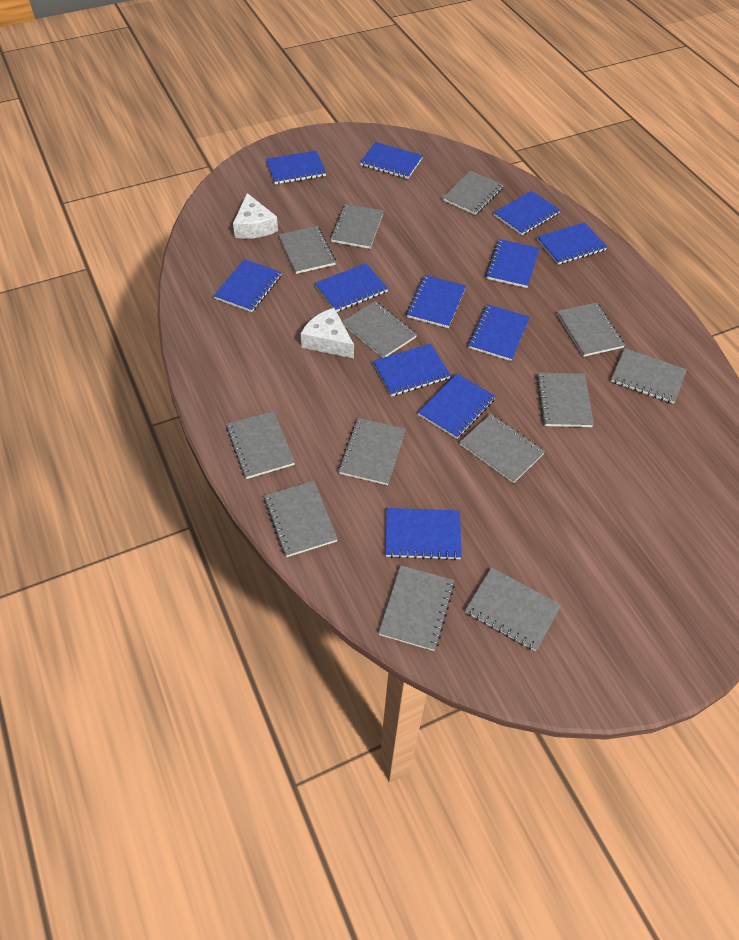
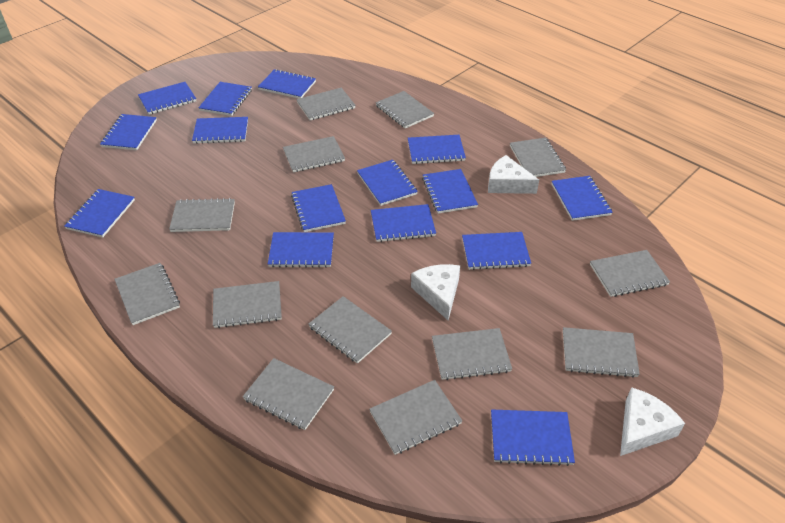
blue notebook: [213,259,282,312] [266,151,326,184] [315,263,388,312] [360,142,423,179] [373,343,451,396] [386,508,462,560] [406,275,466,328] [418,373,496,439] [468,304,530,361] [485,239,540,288] [493,191,560,235] [537,222,607,265] = 12 -> [64,189,135,238] [100,114,157,150] [138,82,196,115] [192,117,248,144] [198,82,252,116] [258,69,316,99] [268,232,334,268] [291,184,346,232] [357,160,418,206] [371,204,436,242] [408,135,466,164] [422,169,478,214] [462,232,531,270] [491,409,575,466] [552,176,613,221] = 15
white cheese: [233,193,278,239] [301,308,354,358] = 2 -> [411,264,460,320] [488,155,539,194] [620,387,685,456] = 3

